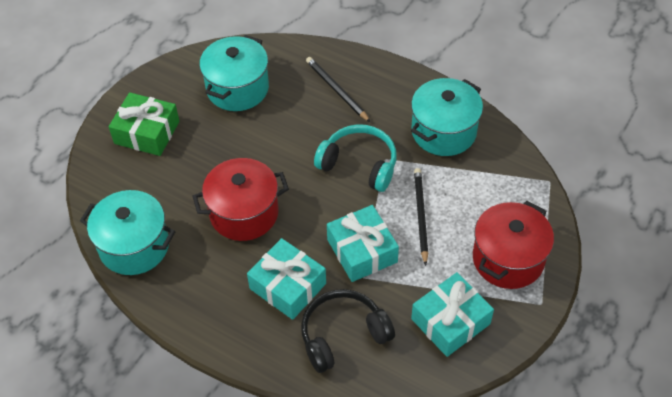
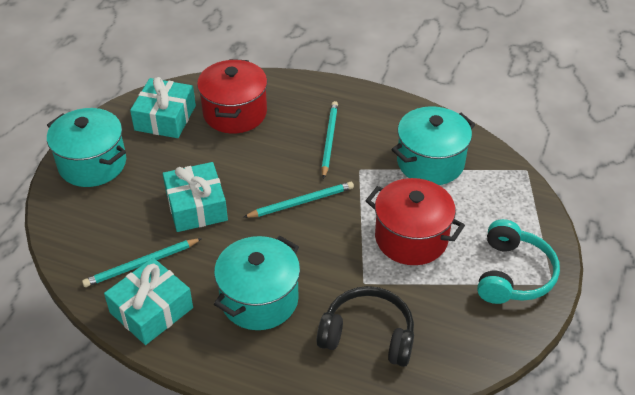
black pencil: [306,57,370,122] [414,168,428,266] = 2 -> none = 0
green gift: [109,92,180,156] = 1 -> none = 0
turquoise pencil: none = 0 -> [82,238,202,287] [243,182,354,218] [321,101,338,179] = 3

